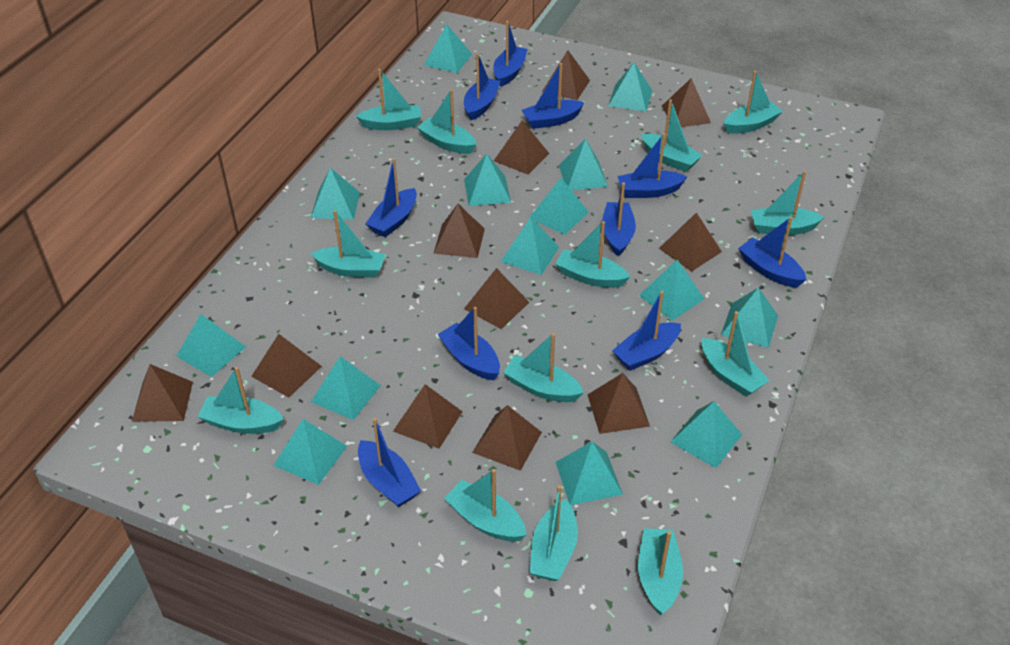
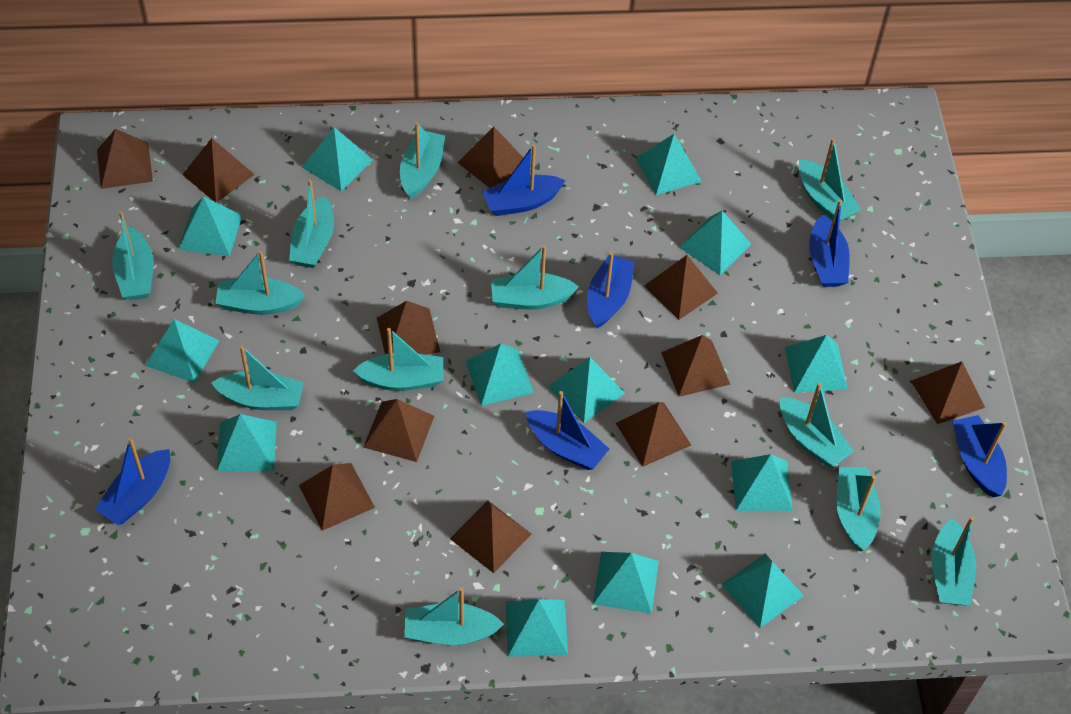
blue boat: [358,418,421,507] [366,158,417,237] [437,307,500,380] [464,53,500,120] [493,21,528,87] [522,63,585,129] [602,182,636,257] [612,291,681,371] [617,133,687,198] [738,217,806,288] = 10 -> [95,438,170,525] [482,144,566,216] [526,391,609,470] [587,252,635,328] [809,199,850,287] [952,415,1007,497] = 6
turquoise boat: [197,367,284,434] [311,210,386,278] [356,69,421,130] [417,89,476,154] [444,469,526,542] [503,333,584,402] [530,485,578,581] [555,221,630,288] [638,528,683,615] [641,99,703,172] [702,311,770,397] [724,71,783,134] [751,171,824,235] = 13 -> [112,211,154,300] [211,346,304,410] [215,250,305,315] [289,179,334,268] [353,328,444,391] [400,122,445,199] [404,587,504,645] [491,245,579,310] [780,382,854,467] [799,138,861,221] [836,467,881,551] [931,517,976,606] = 12
turquoise pyramid: [177,314,246,377] [273,419,347,485] [311,168,360,220] [311,356,381,420] [424,24,472,73] [464,154,511,206] [500,217,559,275] [529,178,589,235] [556,441,623,505] [559,139,608,190] [608,62,652,112] [638,260,704,321] [670,401,742,468] [721,287,778,348] = 14 -> [145,319,219,383] [179,196,242,257] [217,414,277,472] [302,127,373,191] [466,343,534,406] [506,599,568,657] [548,357,625,423] [593,552,659,614] [635,134,702,195] [679,211,751,275] [721,554,804,628] [731,454,793,511] [785,335,848,393] = 13

